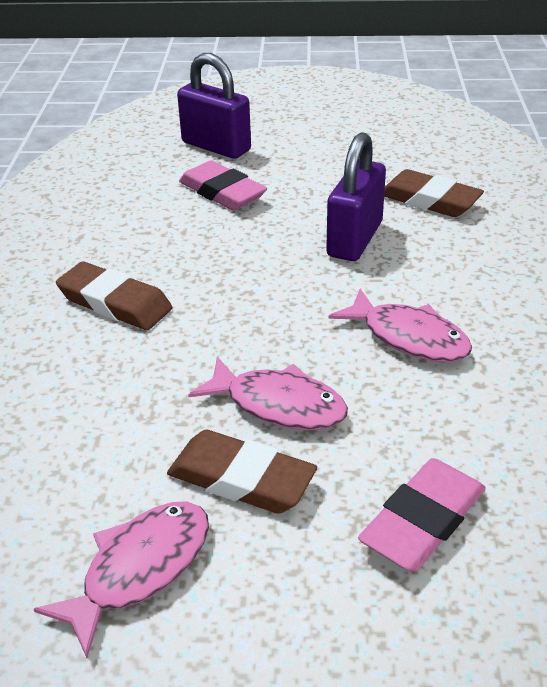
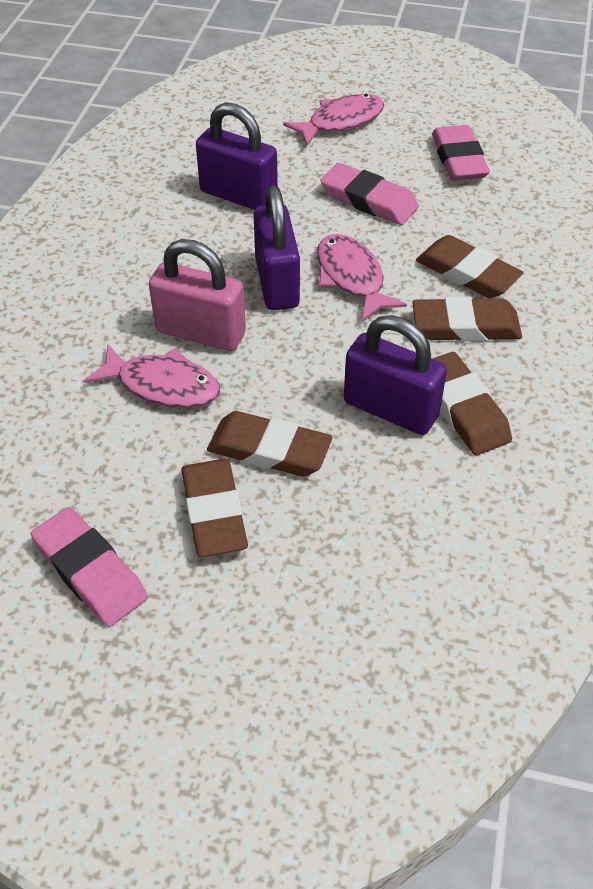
brown eraser: [56,261,172,330] [167,430,317,514] [384,169,484,217] = 3 -> [181,459,248,557] [207,411,332,477] [412,297,522,341] [416,235,524,298] [433,352,512,455] = 5
pink eraser: [179,160,267,210] [358,458,486,571] = 2 -> [30,507,148,627] [321,163,419,225] [432,125,490,181] = 3
pink padlock: none = 0 -> [149,239,246,351] = 1
purple padlock: [177,53,251,159] [326,132,386,261] = 2 -> [196,103,278,210] [253,185,300,310] [344,315,447,435] = 3

